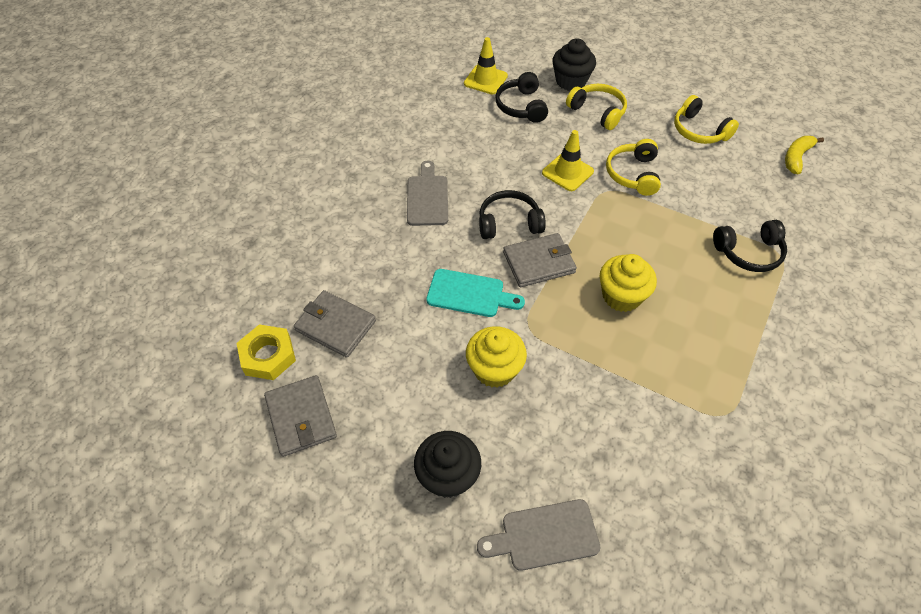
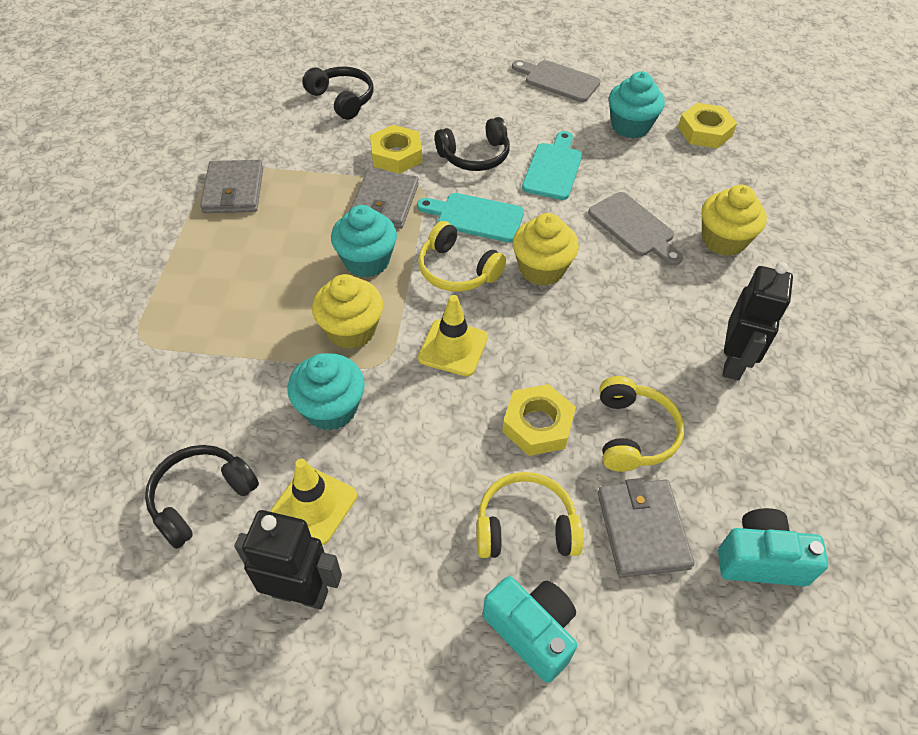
black cupcake: [414,431,481,498] [552,38,596,91] = 2 -> none = 0
black robot: none = 0 -> [234,510,342,609] [723,262,793,381] = 2
turquoise camera: none = 0 -> [483,576,577,683] [718,508,828,586] = 2
turquoise cupcake: none = 0 -> [288,353,365,431] [331,205,397,278] [609,71,665,139] = 3
turquoise cutting board: [426,269,525,317] = 1 -> [417,193,524,242] [522,131,582,200] = 2
yellow banana: [785,136,824,174] = 1 -> none = 0
yellow cupcake: [466,326,527,388] [600,254,657,312] = 2 -> [312,274,383,349] [513,213,579,286] [701,185,767,256] = 3
yellow nut: [237,324,296,380] = 1 -> [370,125,422,174] [502,384,576,456] [678,103,737,149] = 3

